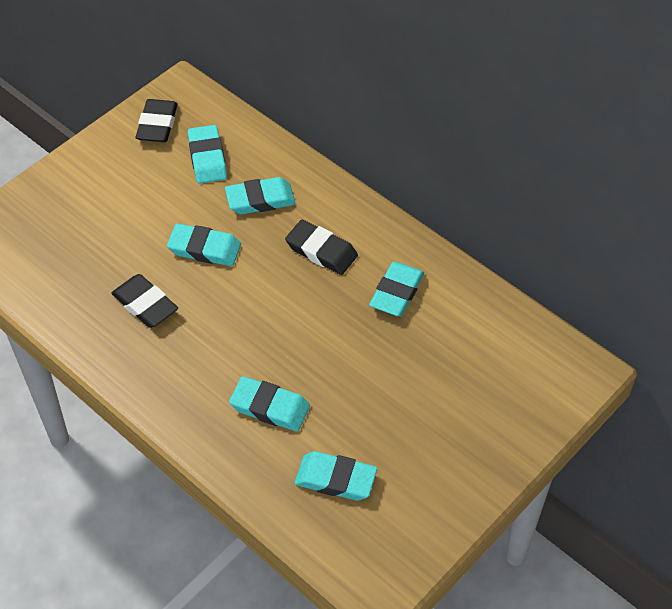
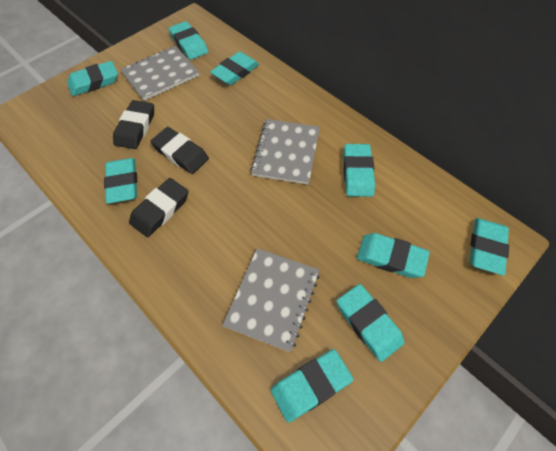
grey notebook: none = 0 -> [120,46,199,101] [223,248,320,352] [250,119,320,185] = 3
turquoise eraser: [167,224,241,266] [188,125,227,184] [225,177,295,214] [229,376,310,431] [294,451,377,501] [369,262,424,316] = 6 -> [67,61,118,96] [104,158,137,204] [169,21,208,60] [210,52,259,85] [271,349,353,423] [337,284,404,362] [343,144,375,197] [357,233,430,278] [470,218,509,275] = 9

